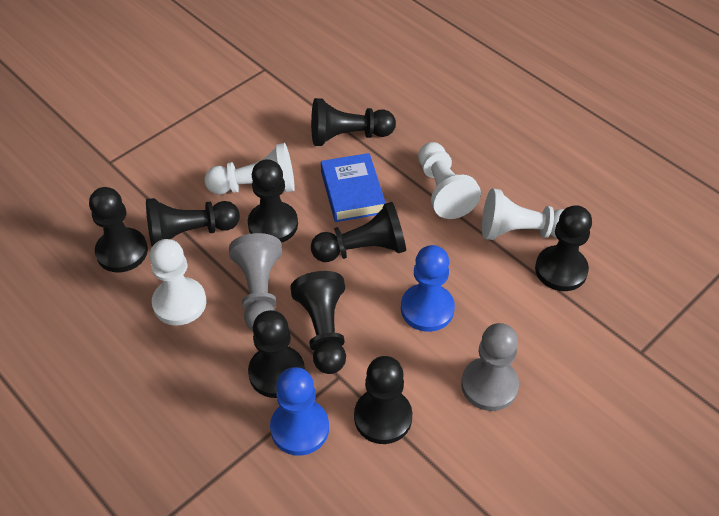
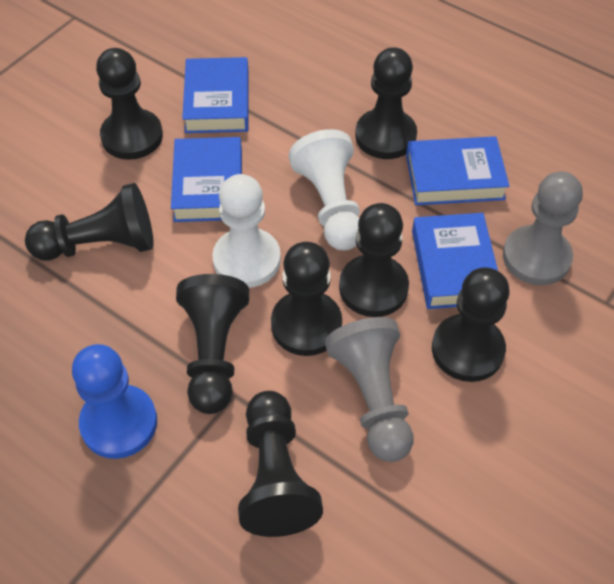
black pawn: [89,187,148,272] [146,198,240,246] [248,159,298,243] [248,310,305,398] [290,271,346,374] [311,98,396,146] [311,202,406,262] [354,356,412,444] [535,205,592,291] = 9 -> [25,183,154,261] [96,48,163,160] [176,274,249,414] [238,391,323,537] [271,242,342,356] [339,203,409,317] [355,47,417,159] [432,267,509,382] = 8
blue book: [321,153,386,222] = 1 -> [171,137,242,222] [182,57,249,133] [406,136,509,205] [412,213,498,309] = 4
blue pawn: [270,367,329,456] [401,245,455,332] = 2 -> [72,344,157,459] = 1
white pawn: [150,239,206,326] [204,143,295,195] [418,142,481,219] [482,188,564,240] = 4 -> [212,174,281,288] [289,129,360,250] = 2

